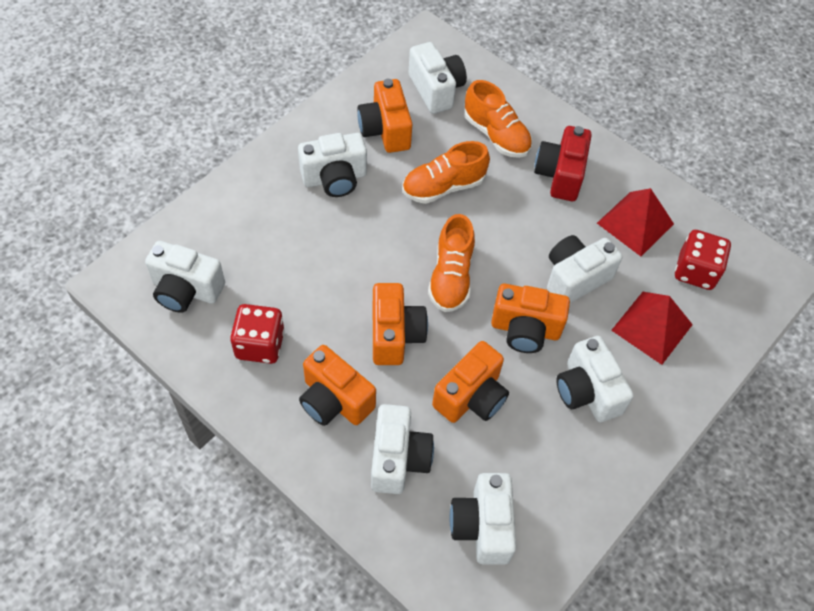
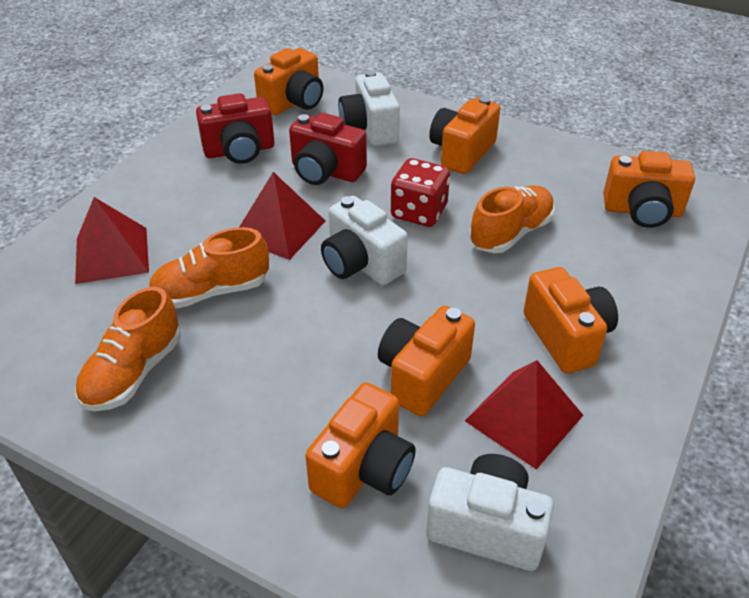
orange camera: [299,345,376,426] [357,79,412,153] [373,283,428,365] [432,341,509,423] [491,284,570,353] = 5 -> [254,48,323,115] [305,382,416,508] [378,306,475,416] [429,96,500,174] [523,267,618,374] [603,151,695,228] = 6
red camera: [534,126,592,201] = 1 -> [196,93,275,164] [289,113,367,185] = 2
red dice: [230,304,285,364] [675,230,731,290] = 2 -> [391,158,450,227] = 1
red pyramid: [597,188,674,256] [611,292,693,365] = 2 -> [75,197,149,284] [239,172,325,260] [465,360,583,469] = 3
white camera: [145,241,225,313] [298,133,367,197] [371,404,434,494] [409,42,467,114] [449,473,516,565] [547,235,622,303] [556,336,634,422] = 7 -> [321,196,408,285] [338,70,400,146] [426,454,554,571] = 3

